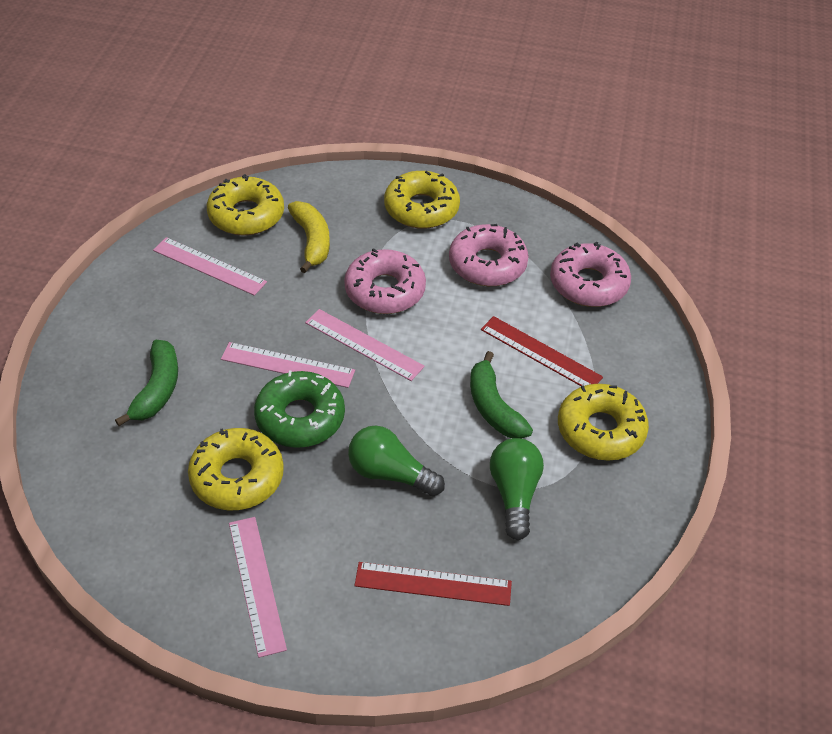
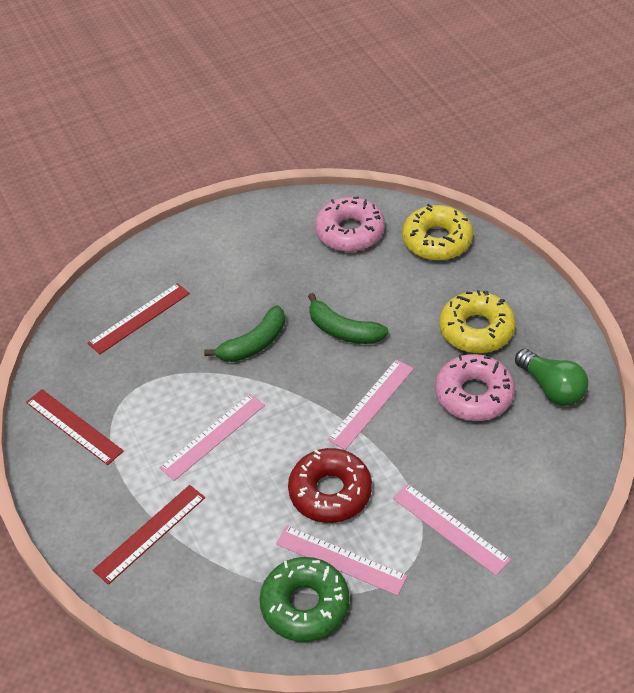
green light bulb: [348,426,445,496] [490,438,544,540] = 2 -> [515,349,588,406] = 1
pink donut: [344,248,426,314] [449,224,529,286] [550,242,631,307] = 3 -> [315,196,385,252] [435,354,515,421] = 2
red donut: none = 0 -> [288,448,372,523] = 1
red ruler: [354,562,512,606] [481,316,603,386] = 2 -> [26,389,124,465] [88,283,190,355] [93,485,205,585] = 3
yellow banana: [288,201,330,273] = 1 -> none = 0
yellow donut: [188,428,284,510] [207,174,284,236] [384,171,460,229] [558,384,649,461] = 4 -> [402,204,473,261] [439,290,516,353] = 2

